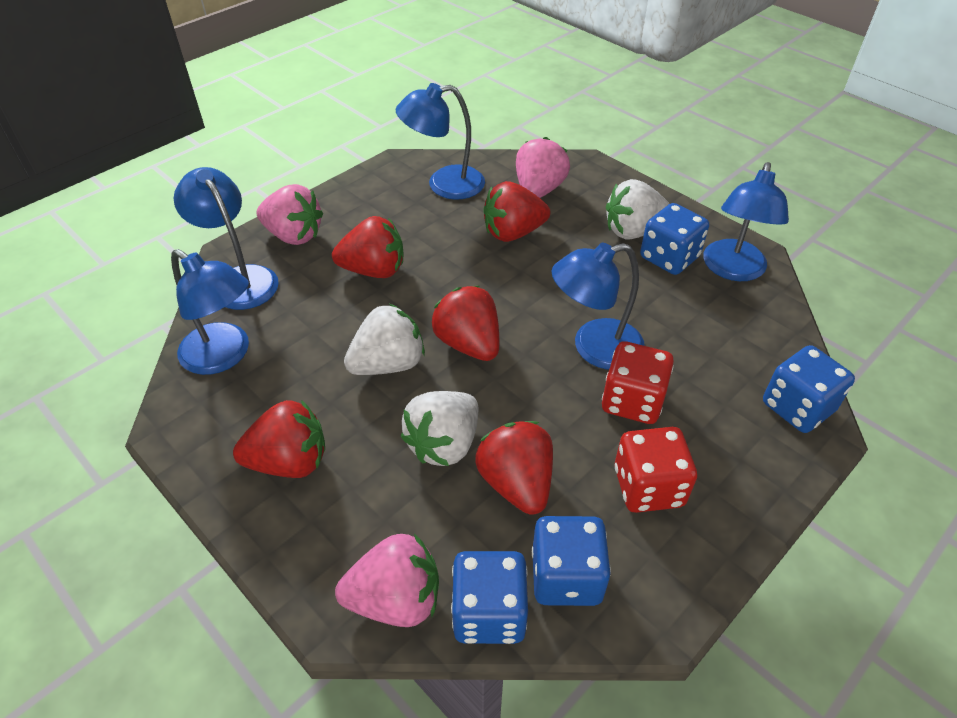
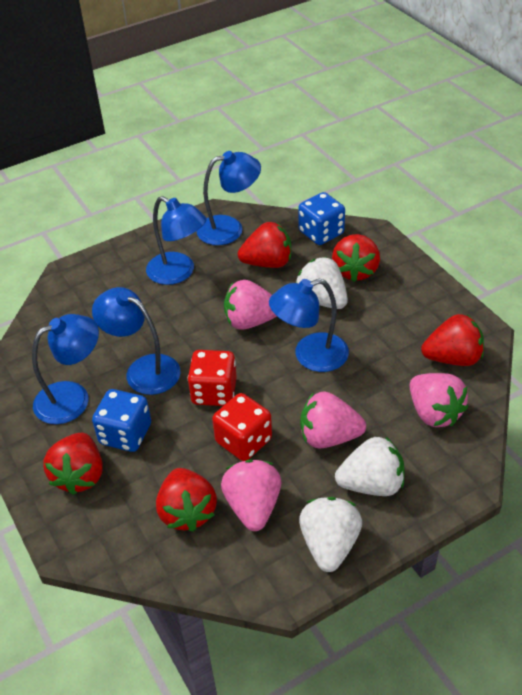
blue dice: [451,551,528,644] [532,516,611,606] [640,203,709,275] [763,345,855,433] = 4 -> [92,389,151,452] [298,192,345,245] = 2
pink strawberry: [257,184,323,245] [335,534,439,627] [516,137,570,198] = 3 -> [221,460,281,531] [224,280,277,330] [300,391,366,449] [410,373,468,427] = 4

